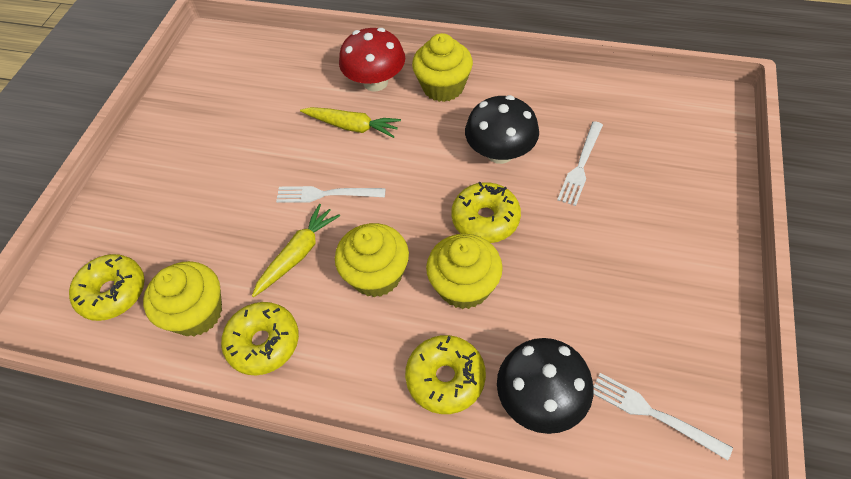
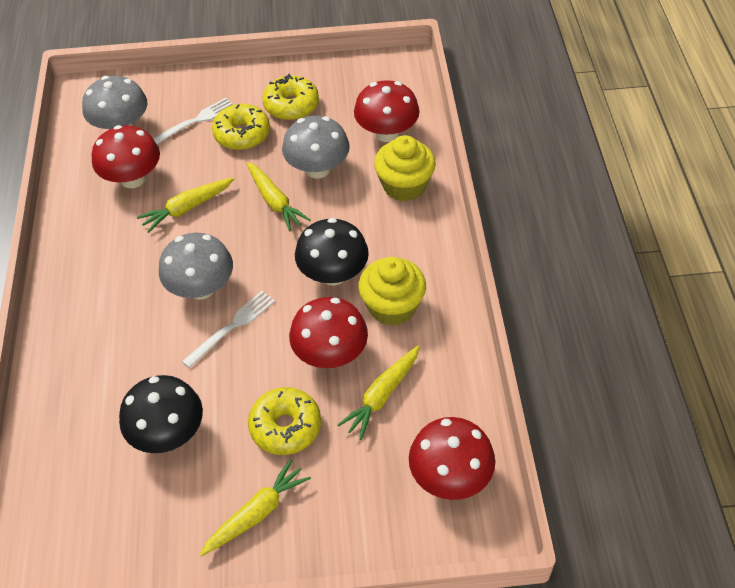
grey mushroom: none = 0 -> [82,76,147,129] [159,233,233,300] [282,116,350,179] = 3
red mushroom: [339,28,405,91] = 1 -> [92,125,160,188] [289,297,368,368] [354,80,420,142] [409,417,495,500] = 4
white fork: [276,186,386,203] [557,121,603,206] [593,373,733,461] = 3 -> [153,98,233,144] [182,291,275,368] = 2
yellow carrot: [252,204,340,297] [300,107,401,138] = 2 -> [137,177,234,233] [199,459,311,557] [246,162,310,231] [338,345,420,440] = 4
yellow cupcake: [143,261,222,336] [335,223,409,297] [412,33,473,102] [426,234,503,309] = 4 -> [358,257,426,326] [374,135,436,201] = 2
yellow donut: [69,254,145,321] [221,302,299,375] [405,335,486,414] [451,182,521,243] = 4 -> [212,104,270,150] [248,387,321,455] [262,74,319,120] = 3

